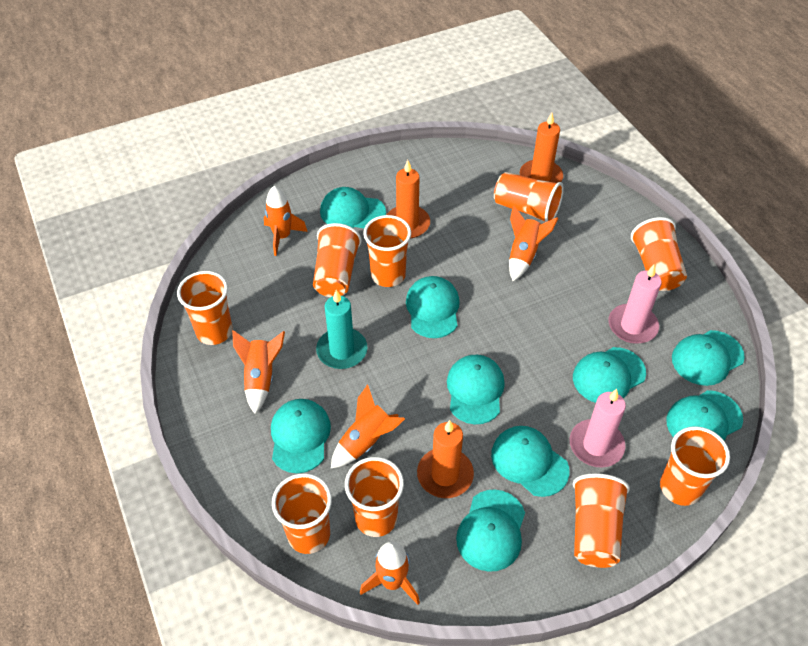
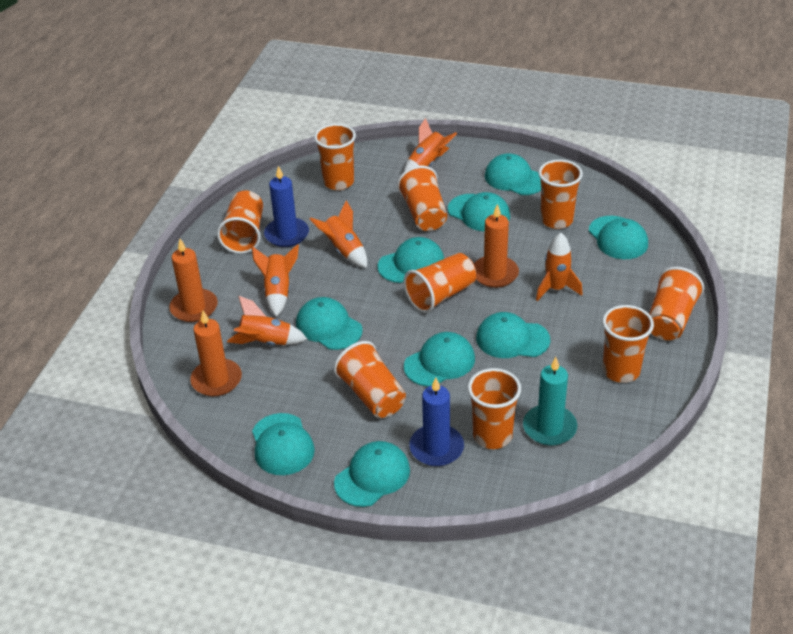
blue candle: none = 0 -> [264,166,309,247] [409,377,464,466] = 2
pink candle: [570,389,626,468] [609,265,662,344] = 2 -> none = 0

